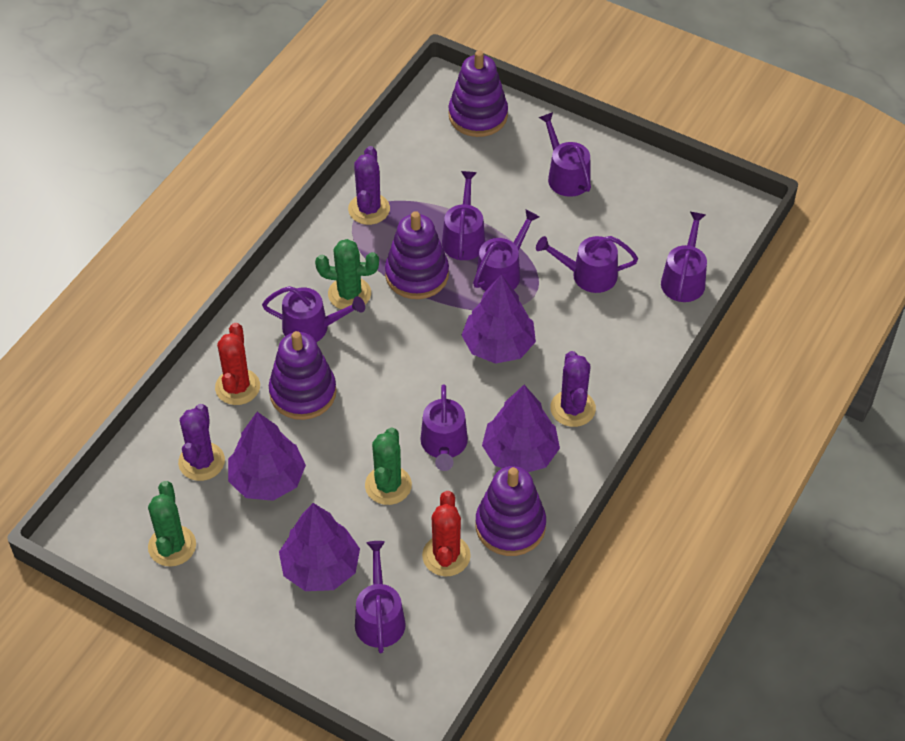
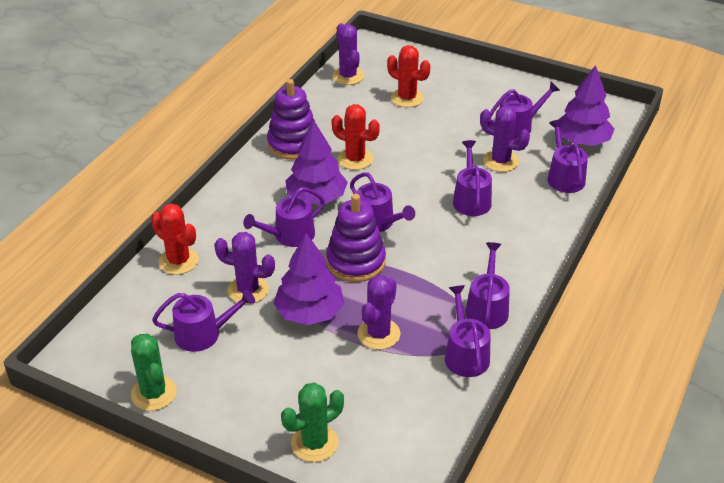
green cactus: [148,481,196,567] [315,239,379,309] [365,428,412,505] = 3 -> [131,334,177,411] [281,383,344,462] = 2
purple cactus: [178,404,225,481] [348,146,390,225] [550,351,596,427] = 3 -> [214,232,275,304] [332,23,364,85] [357,275,400,350] [480,106,530,172] = 4
purple stacking toy: [269,331,337,420] [385,211,449,299] [448,50,508,137] [476,466,546,556] = 4 -> [267,79,315,160] [326,194,386,282] = 2
purple tree: [228,412,306,501] [279,503,360,591] [462,275,536,364] [482,385,560,472] = 4 -> [273,233,345,325] [285,120,348,204] [558,65,614,146] = 3
red cactus: [215,323,260,405] [422,491,471,576] = 2 -> [151,203,199,275] [332,104,380,170] [387,45,430,107] = 3

